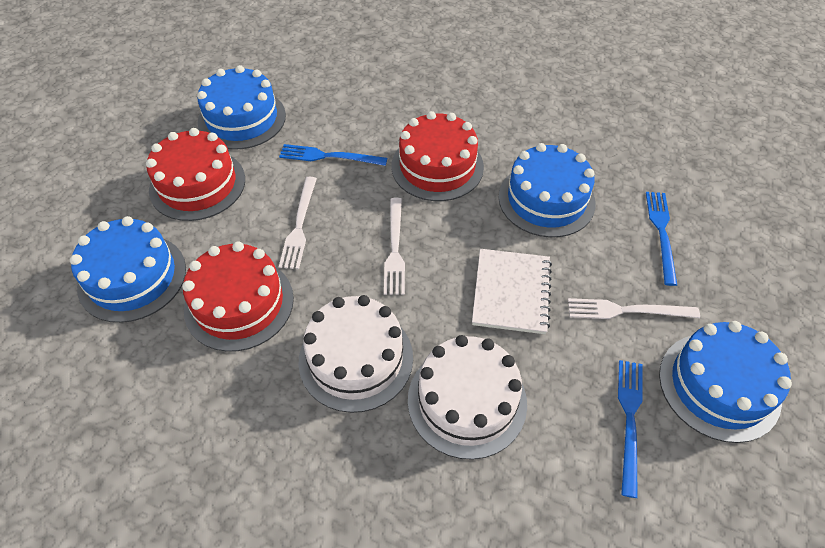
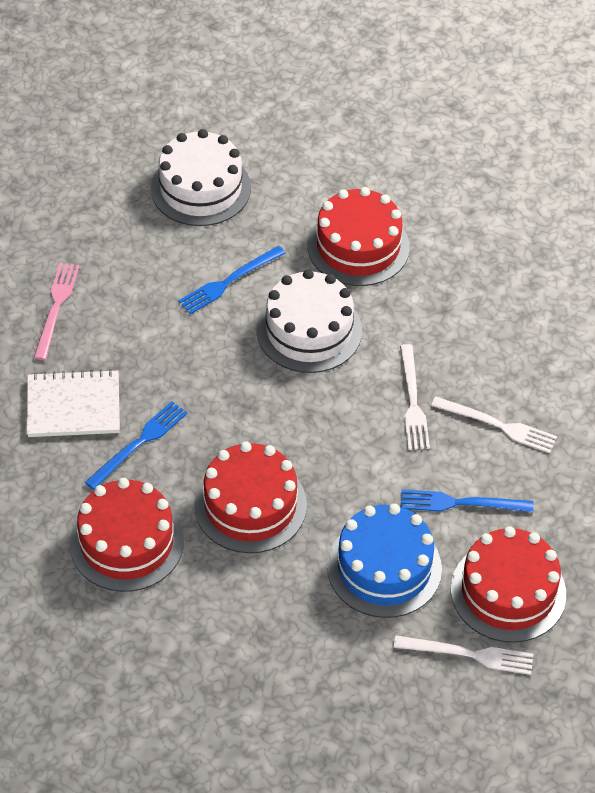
blue cake: [70,216,186,323] [197,65,286,150] [498,143,596,238] [659,321,792,443] = 4 -> [327,504,442,618] = 1
pink fork: none = 0 -> [34,262,80,360] = 1
red cake: [146,128,245,221] [182,241,294,352] [391,111,484,201] = 3 -> [70,478,184,592] [194,441,307,553] [308,187,410,286] [451,526,566,643] = 4

